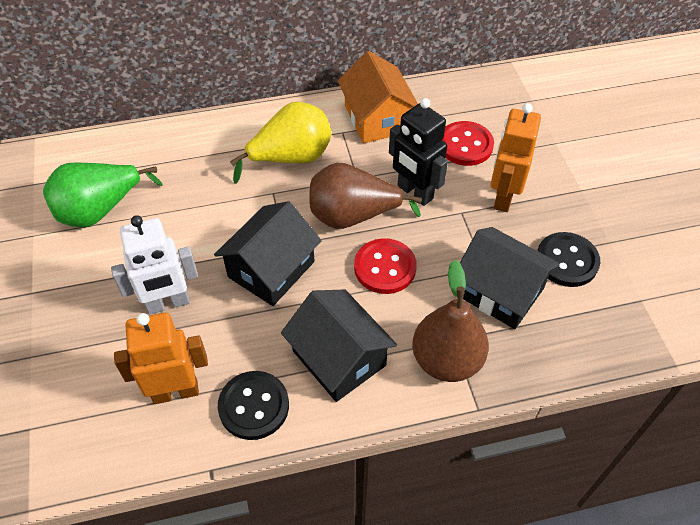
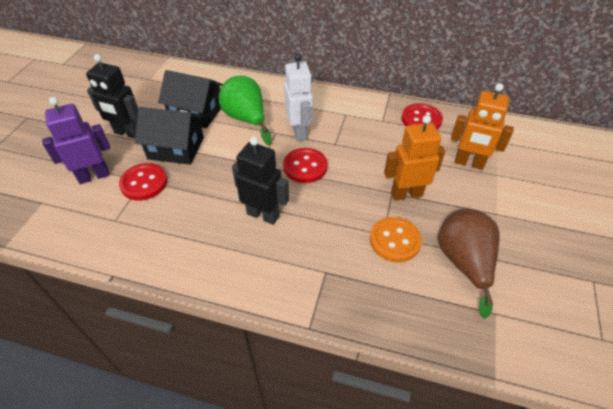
black button: [218,371,289,440] [537,232,600,287] = 2 -> none = 0
black house: [214,201,322,306] [281,289,397,402] [460,227,560,329] = 3 -> [135,107,204,165] [158,70,223,128] = 2
black robot: [389,98,448,206] = 1 -> [86,54,138,139] [232,137,289,225] = 2
brown pear: [310,163,422,229] [412,260,489,382] = 2 -> [438,209,500,319] = 1
orange button: none = 0 -> [370,217,422,262] = 1
orange house: [338,51,418,143] = 1 -> none = 0
purple robot: none = 0 -> [42,97,110,184] = 1
red button: [354,238,417,294] [442,121,494,166] = 2 -> [119,163,167,201] [283,148,328,183] [402,103,443,130] = 3
yellow pear: [230,102,331,184] = 1 -> none = 0

